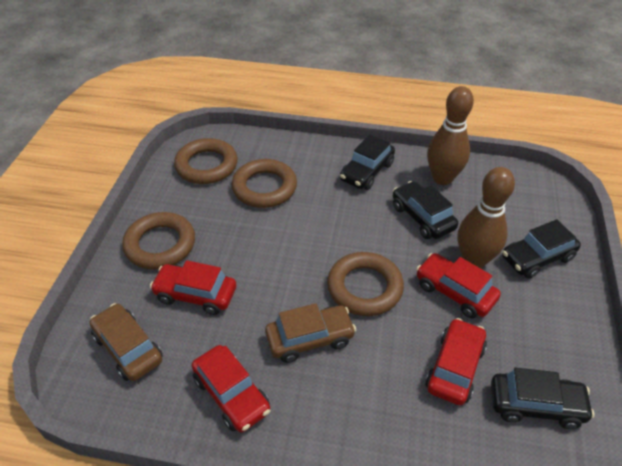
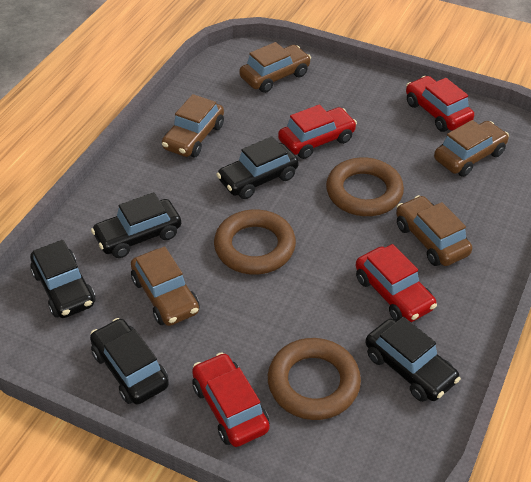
black car: [340,134,395,190] [393,181,458,239] [491,368,594,429] [502,219,581,279] = 4 -> [30,240,96,318] [90,318,169,404] [91,192,181,258] [216,136,299,199] [365,317,461,402] = 5
brown bowling pin: [427,86,474,185] [458,167,515,268] = 2 -> none = 0
brown car: [90,303,163,381] [265,303,356,363] = 2 -> [131,246,200,326] [162,94,224,157] [239,42,311,93] [396,195,472,266] [434,120,509,177] = 5
brown ring: [122,212,195,269] [174,138,238,184] [232,159,297,208] [327,252,404,316] = 4 -> [214,210,296,275] [268,338,361,420] [326,157,404,216] = 3

